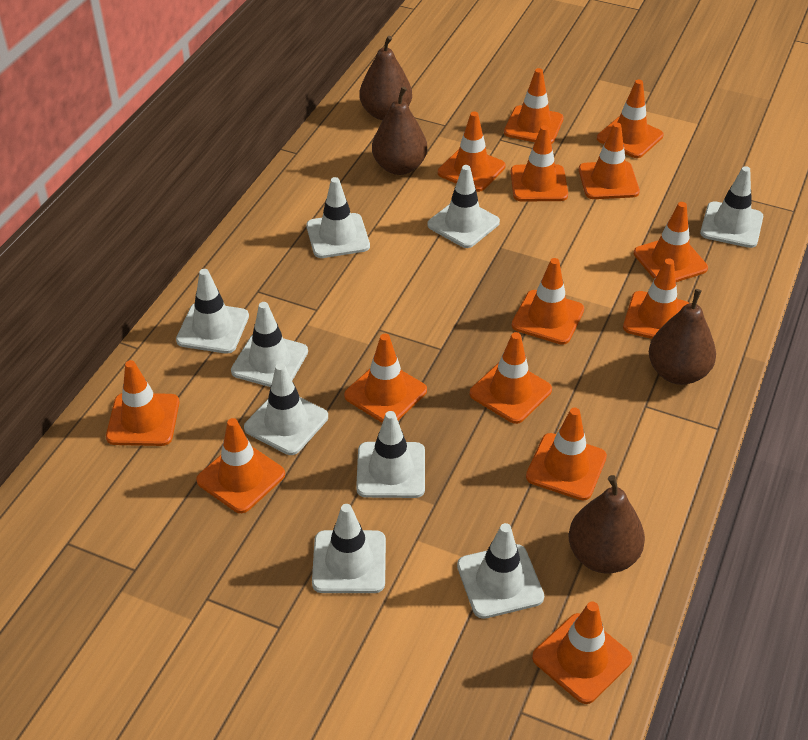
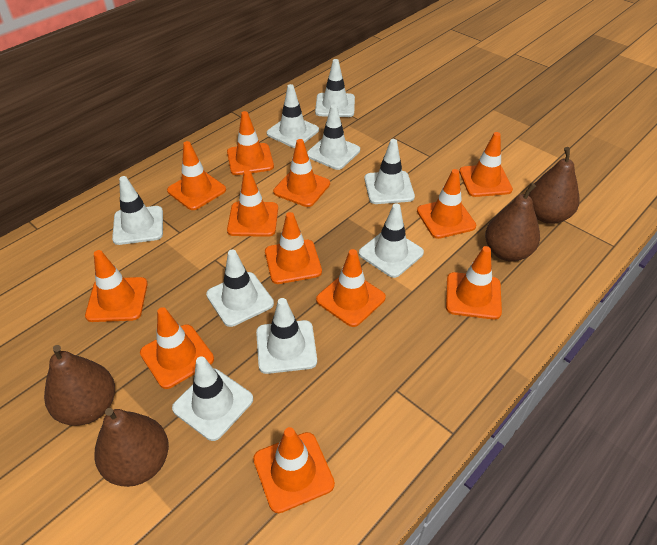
orange traffic cone: [106,360,179,446] [196,418,285,513] [344,334,427,423] [438,111,506,192] [470,332,552,424] [504,68,564,144] [511,125,568,202] [512,258,584,345] [526,408,607,500] [532,601,632,704] [579,123,640,199] [597,80,664,158] [623,258,689,339] [634,202,708,282] = 14 -> [85,250,148,322] [140,307,214,389] [167,141,226,210] [227,111,274,175] [227,170,278,237] [253,427,335,513] [265,212,322,284] [273,139,330,207] [316,249,386,327] [417,169,476,239] [446,246,502,320] [459,132,513,197] = 12

